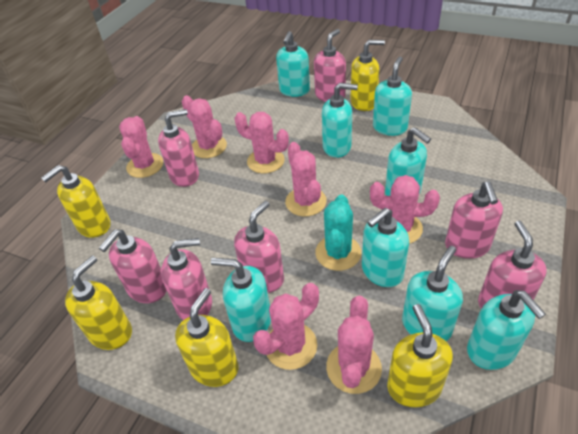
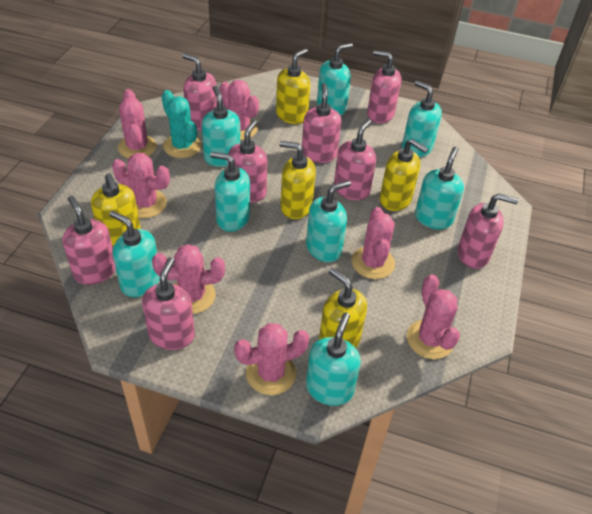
pink soap dispenser: [99,229,167,303] [158,109,199,187] [161,238,212,320] [234,201,284,293] [314,29,346,102] [445,182,503,259] [478,221,547,309] = 7 -> [63,196,116,285] [142,257,195,350] [182,53,217,130] [228,120,267,203] [302,83,341,163] [334,119,376,200] [367,50,401,124] [457,193,519,269] = 8

